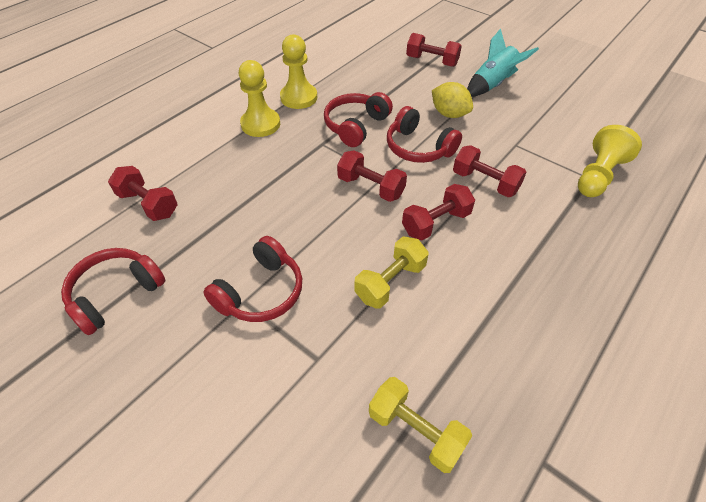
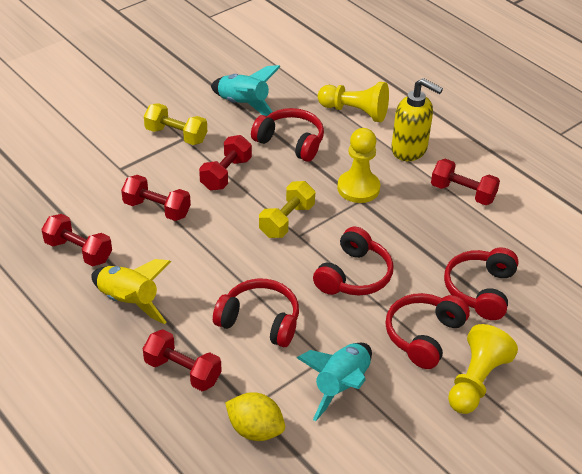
red headphones: [61,248,166,335] [203,236,302,322] [324,92,393,147] [387,106,462,163] = 4 -> [213,279,299,347] [251,108,324,162] [313,227,393,295] [386,293,470,369] [444,247,519,320] = 5
turquoise rocket: [467,28,539,97] = 1 -> [211,65,281,116] [297,343,372,421] = 2
yellow rocket: none = 0 -> [91,259,171,324] = 1
yellow soap dispenser: none = 0 -> [391,78,443,161] = 1

